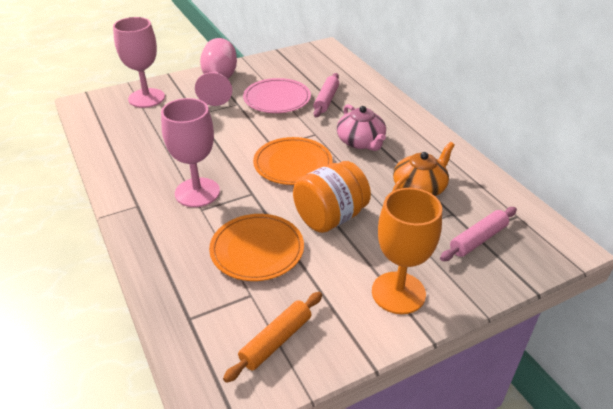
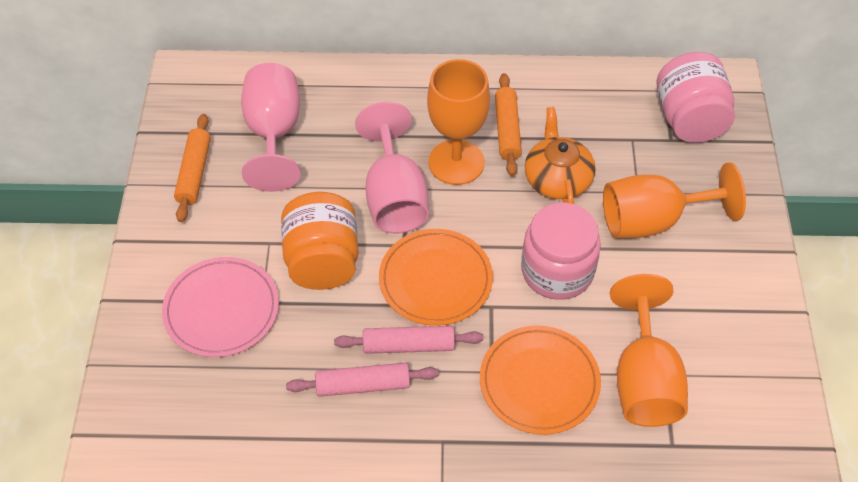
orange goblet: [372,188,442,314] = 1 -> [427,59,490,185] [603,162,746,238] [610,274,688,427] = 3
orange rolling pin: [223,292,322,383] = 1 -> [174,114,211,222] [495,73,522,176] = 2
pink goblet: [113,17,165,108] [161,98,220,207] [195,38,237,106] = 3 -> [241,63,301,192] [355,102,429,234] = 2
pink jar: none = 0 -> [521,203,601,300] [657,52,735,143] = 2
pink teapot: [337,104,386,151] = 1 -> none = 0

